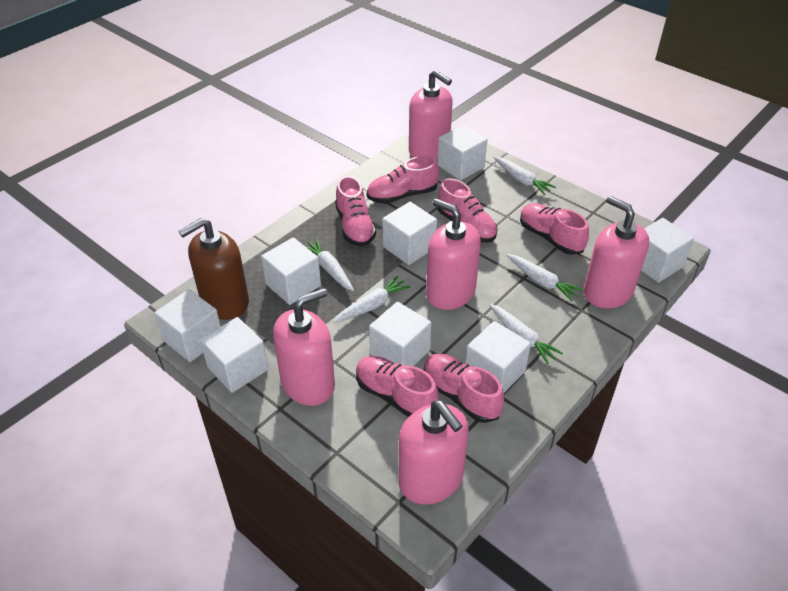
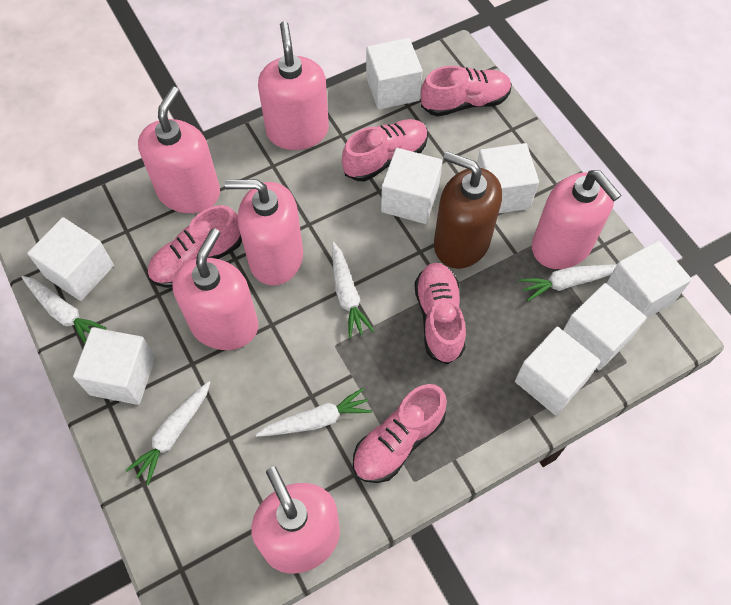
pink shoe: [335,176,376,247] [356,356,439,417] [367,156,439,204] [424,354,504,423] [437,178,498,243] [520,203,589,255] = 6 -> [147,205,242,288] [342,119,428,181] [353,384,447,483] [414,263,466,364] [421,66,512,117] = 5
pink soap dispenser: [273,288,335,406] [398,400,469,505] [409,70,453,159] [426,198,481,310] [584,196,649,309] = 5 -> [138,86,220,213] [173,228,258,350] [225,179,303,286] [251,466,340,573] [258,21,329,150] [532,170,621,269] = 6

